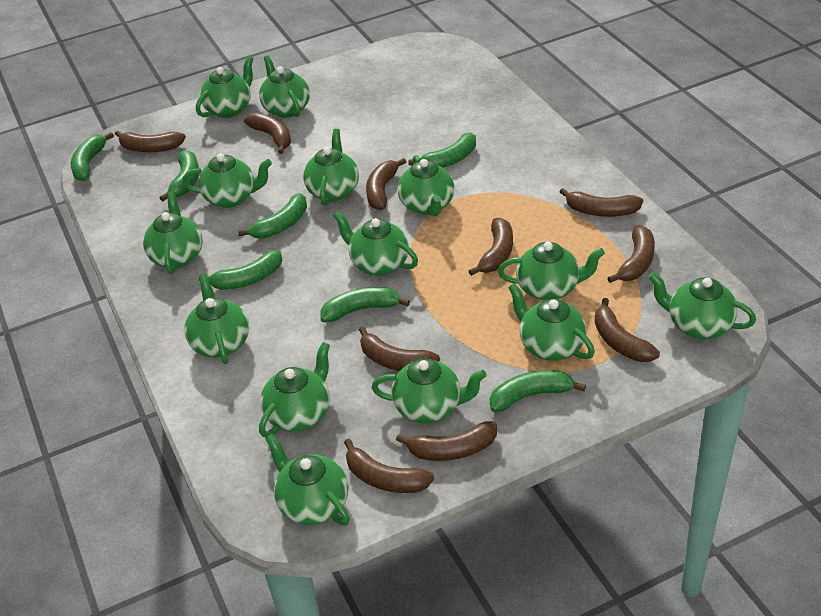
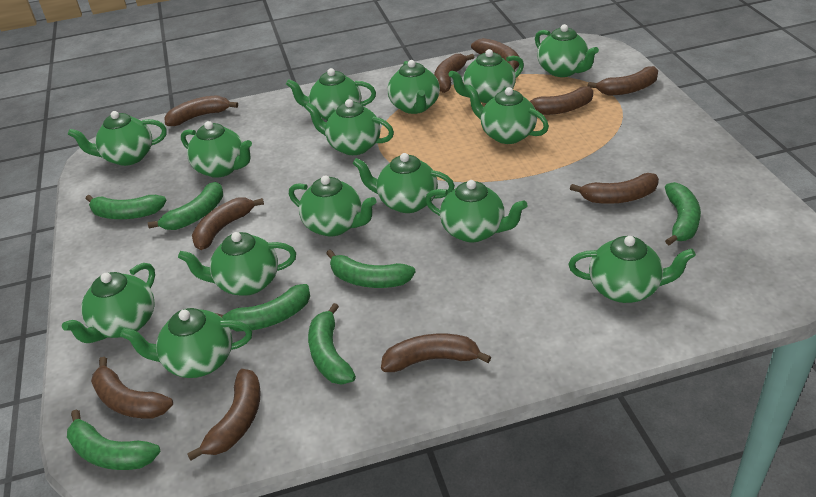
green teapot: [143,191,203,274] [182,153,272,208] [184,274,249,364] [196,56,254,118] [259,56,310,118] [259,342,330,437] [265,434,350,526] [303,129,359,206] [333,211,418,276] [372,358,487,423] [397,155,454,216] [498,242,605,301] [508,283,595,361] [649,272,756,339] = 14 -> [62,263,155,343] [68,111,167,166] [120,308,252,378] [178,232,296,296] [181,121,252,178] [286,68,376,120] [289,175,376,237] [305,99,394,155] [353,153,455,213] [387,60,440,114] [425,180,527,242] [449,49,524,103] [466,85,549,144] [535,24,599,77] [569,236,696,303] = 15

